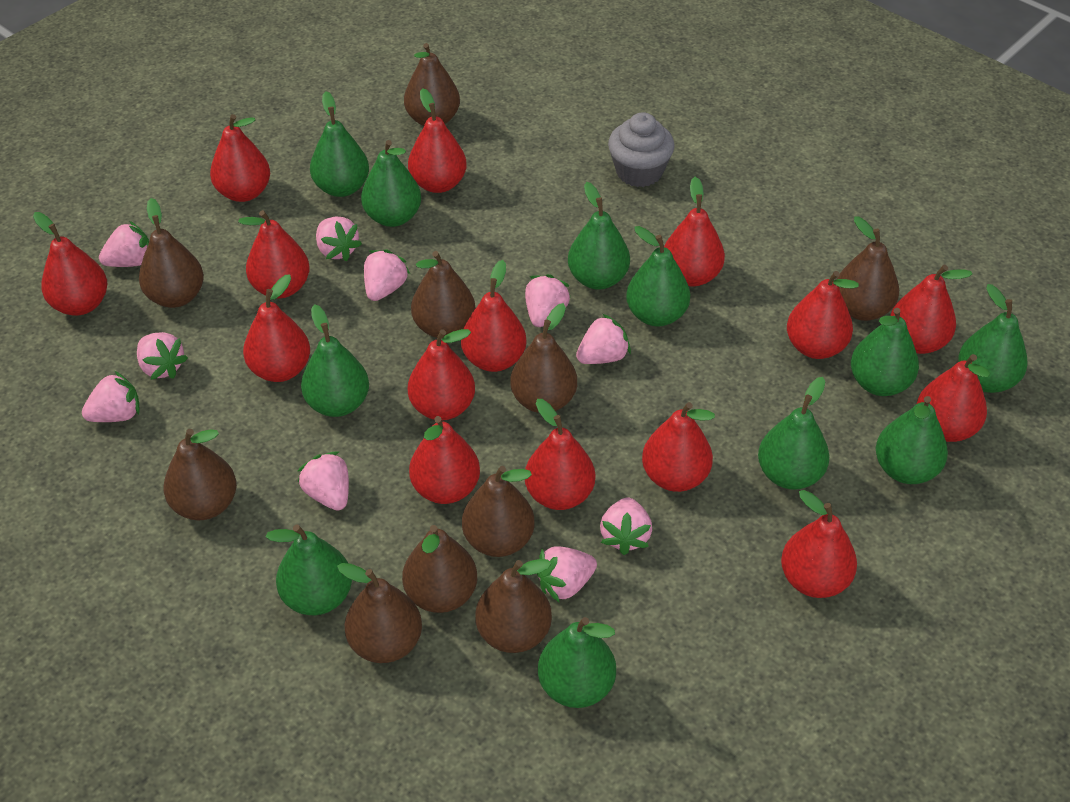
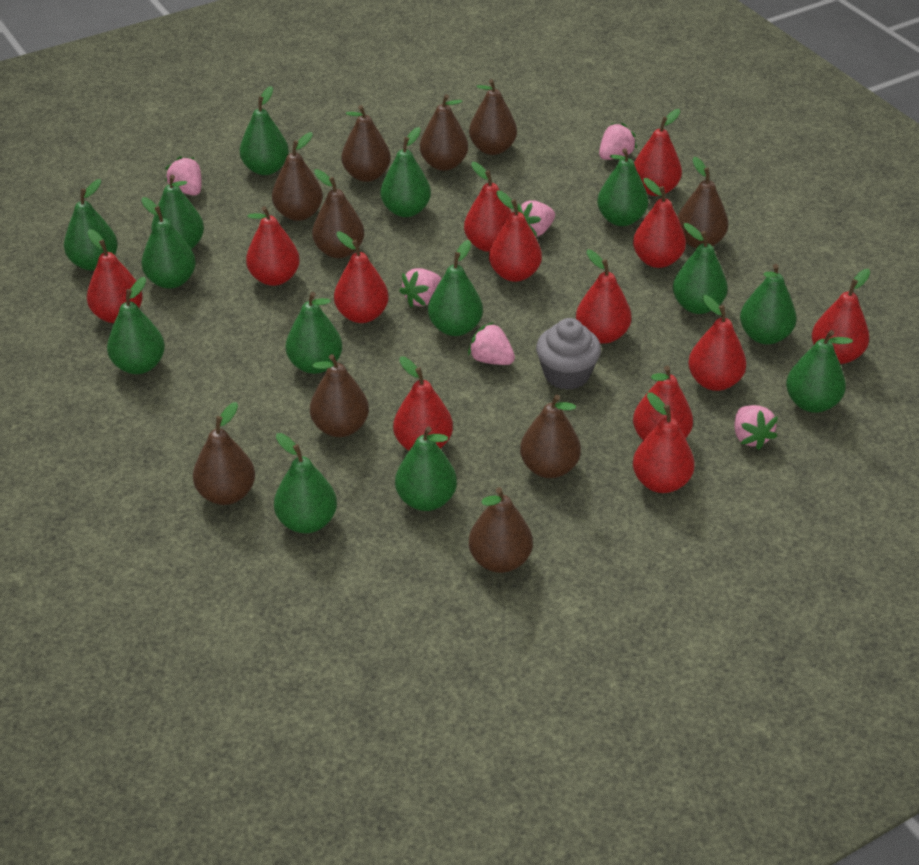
green pear: [265,524,352,615] [301,304,369,417] [310,91,369,197] [361,140,421,227] [538,617,616,708] [568,182,630,290] [626,226,690,327] [758,377,829,490] [851,308,919,396] [876,396,948,484] [958,284,1028,393] = 11 -> [64,179,118,271] [107,277,165,374] [141,197,196,289] [151,175,204,249] [240,86,289,175] [274,433,337,533] [286,292,342,374] [380,127,431,217] [395,426,457,511] [428,240,483,336] [597,148,648,226] [673,223,728,314] [740,264,796,344] [786,330,853,413] = 14
pink strawberry: [82,371,140,422] [99,221,149,267] [137,332,188,380] [298,451,349,511] [316,217,362,261] [364,249,410,301] [525,274,571,327] [537,546,597,602] [576,314,631,364] [600,497,652,555] = 10 -> [165,156,202,196] [399,268,441,307] [468,322,515,365] [517,200,555,237] [599,123,637,160] [734,405,778,450] = 6
red pear: [33,212,107,316] [210,114,270,202] [238,210,310,298] [243,274,310,382] [408,88,467,193] [408,329,475,420] [409,416,480,504] [461,260,527,372] [525,399,595,510] [642,402,715,492] [664,177,725,286] [781,490,857,598] [787,271,859,359] [890,265,973,354] [917,354,990,442] = 15 -> [87,229,143,323] [246,206,300,286] [334,232,389,323] [393,356,453,450] [464,162,512,252] [489,191,542,282] [576,250,632,344] [633,178,686,268] [633,366,693,440] [633,392,695,493] [634,109,682,196] [688,295,746,391] [812,269,870,364] = 13

